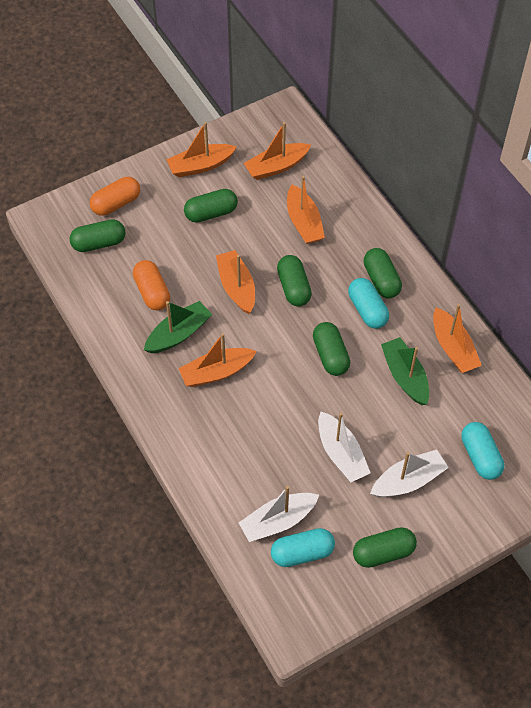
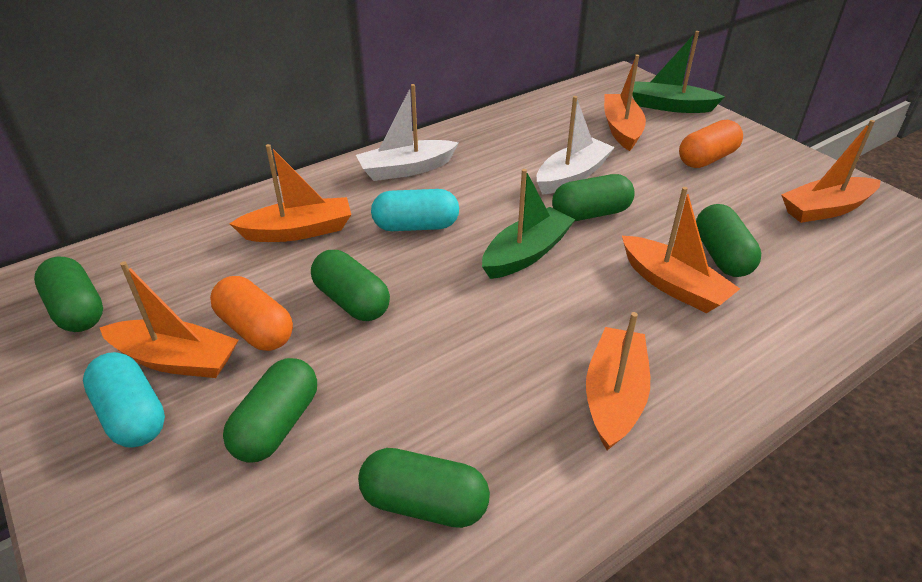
turquoise capsule: [271,528,335,567] [348,278,389,329] [461,422,504,480] = 3 -> [83,352,165,448] [371,189,459,231] = 2
white boat: [239,486,319,542] [318,412,371,482] [370,450,449,497] = 3 -> [356,84,459,181] [537,96,615,195] = 2

